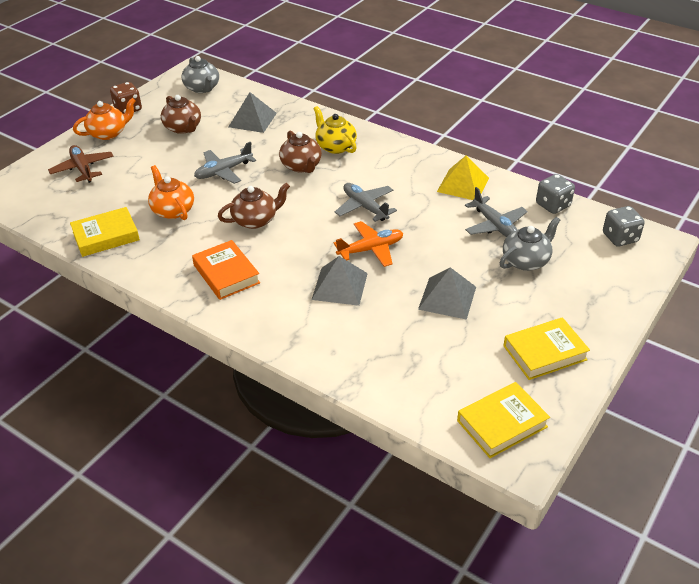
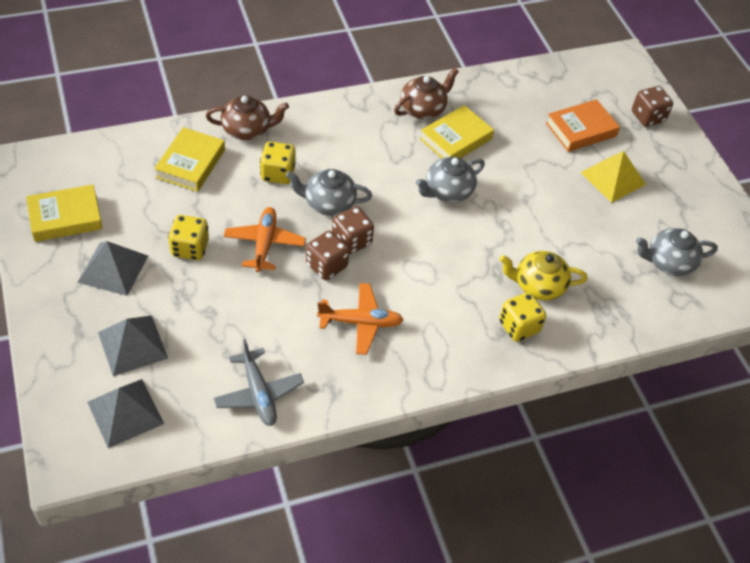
brown dice: [110,82,142,114] = 1 -> [306,231,349,280] [332,207,374,254] [632,86,673,127] = 3
brown plane: [48,145,114,183] = 1 -> none = 0
brown teapot: [161,95,201,134] [218,183,290,229] [279,131,322,173] = 3 -> [206,95,289,140] [394,68,459,119] = 2
grey dice: [536,174,575,214] [603,206,645,246] = 2 -> none = 0
grey plane: [194,142,256,184] [335,183,397,222] [465,187,528,237] = 3 -> [214,339,304,426] = 1
grey teapot: [182,56,219,93] [500,217,560,271] = 2 -> [286,169,372,216] [416,157,485,203] [636,228,718,276] = 3
orange plane: [334,221,403,267] = 1 -> [224,207,306,272] [317,283,404,355] = 2
orange teapot: [73,98,136,140] [148,165,194,220] = 2 -> none = 0
yellow dice: none = 0 -> [168,215,209,260] [260,142,296,184] [499,292,546,342] = 3

